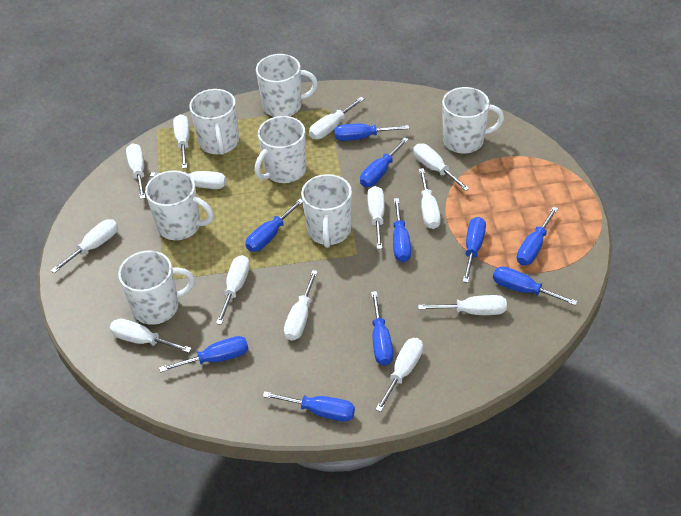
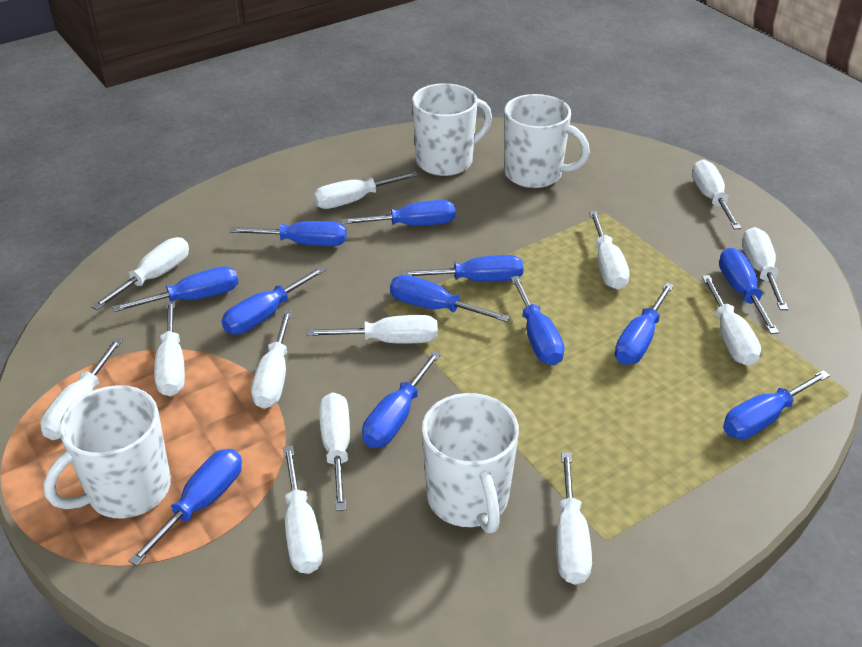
blue screwdriver: [159,336,248,373] [246,199,303,252] [263,391,355,422] [334,124,409,141] [360,137,409,187] [371,291,393,366] [393,198,411,262] [463,217,486,283] [493,267,578,306] [517,207,558,265] = 10 -> [112,266,238,312] [129,449,242,566] [222,266,326,335] [230,221,347,246] [341,200,455,226] [362,351,441,448] [390,275,510,322] [401,255,523,282] [510,276,565,365] [615,282,674,365] [719,248,779,334] [723,370,830,439] = 12
white mug: [118,251,195,325] [145,170,214,240] [189,89,239,155] [255,116,306,183] [256,54,318,117] [301,174,352,248] [442,87,504,154] = 7 -> [43,385,171,519] [412,83,492,176] [422,393,519,534] [504,94,590,188] = 4

